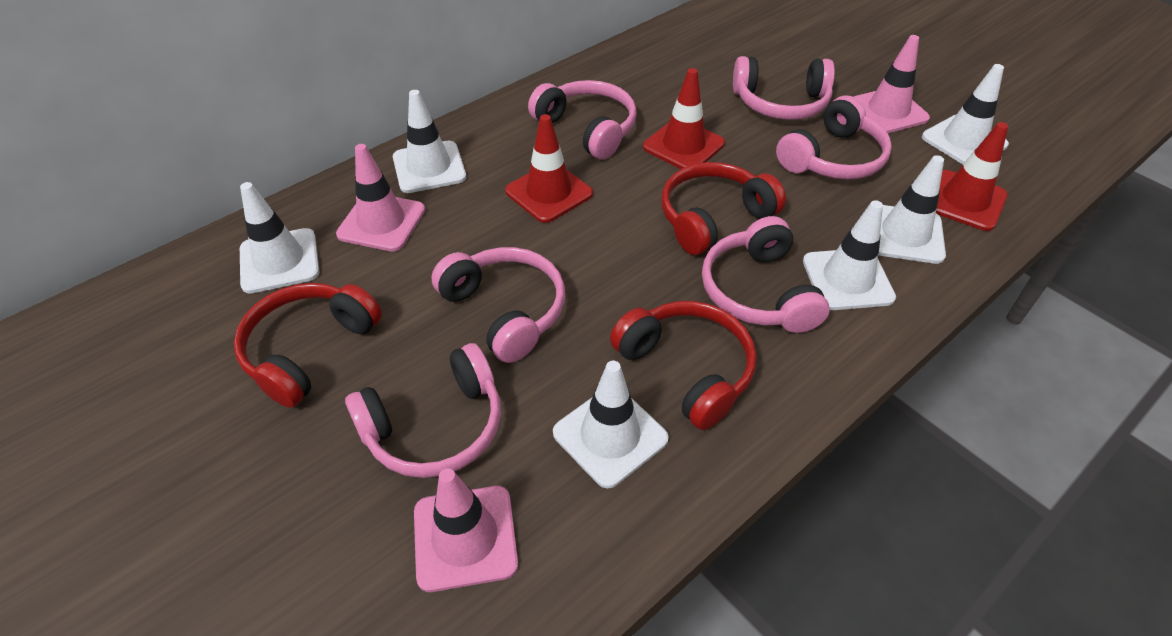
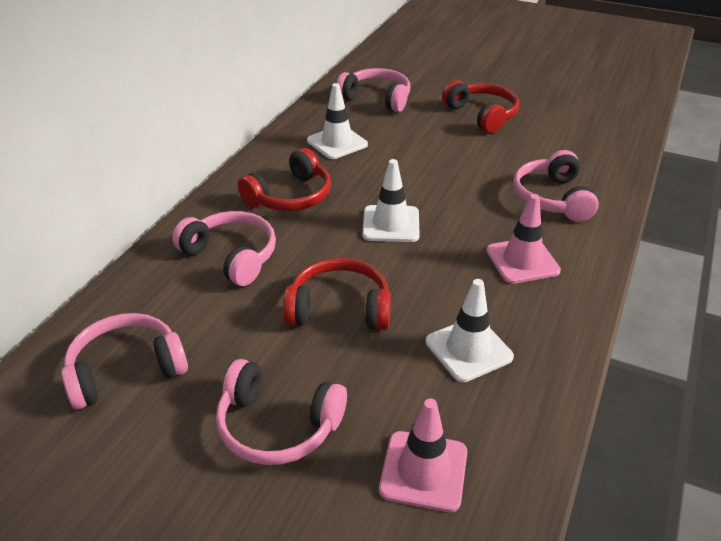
pink headphones: [345,343,501,478] [431,247,565,363] [528,80,637,159] [702,216,830,333] [733,56,835,120] [776,96,892,179] = 6 -> [61,313,188,410] [172,211,276,286] [216,359,347,465] [337,68,410,112] [513,150,599,222] = 5
pink traffic cone: [336,144,425,252] [414,468,518,592] [854,35,930,133] = 3 -> [379,398,467,512] [486,194,561,284] = 2
red traffic cone: [505,114,593,223] [643,68,725,169] [936,122,1008,231] = 3 -> none = 0
white traffic cone: [240,182,319,294] [393,90,466,193] [553,361,669,488] [803,200,896,310] [878,155,946,264] [922,64,1009,164] = 6 -> [307,83,368,159] [363,159,420,242] [426,279,514,382] = 3

